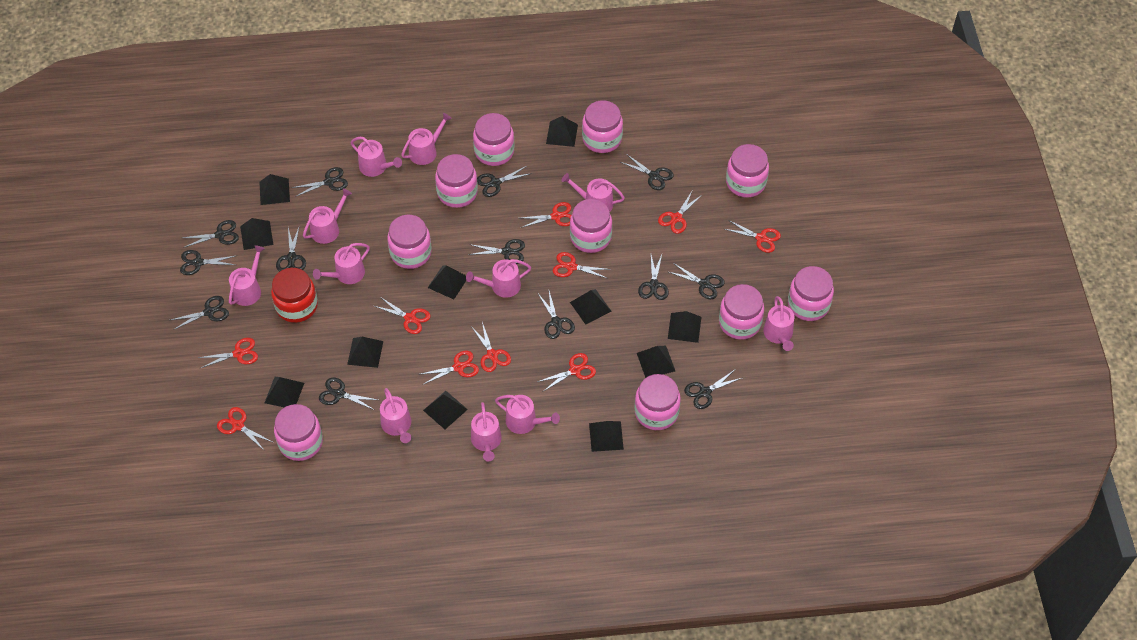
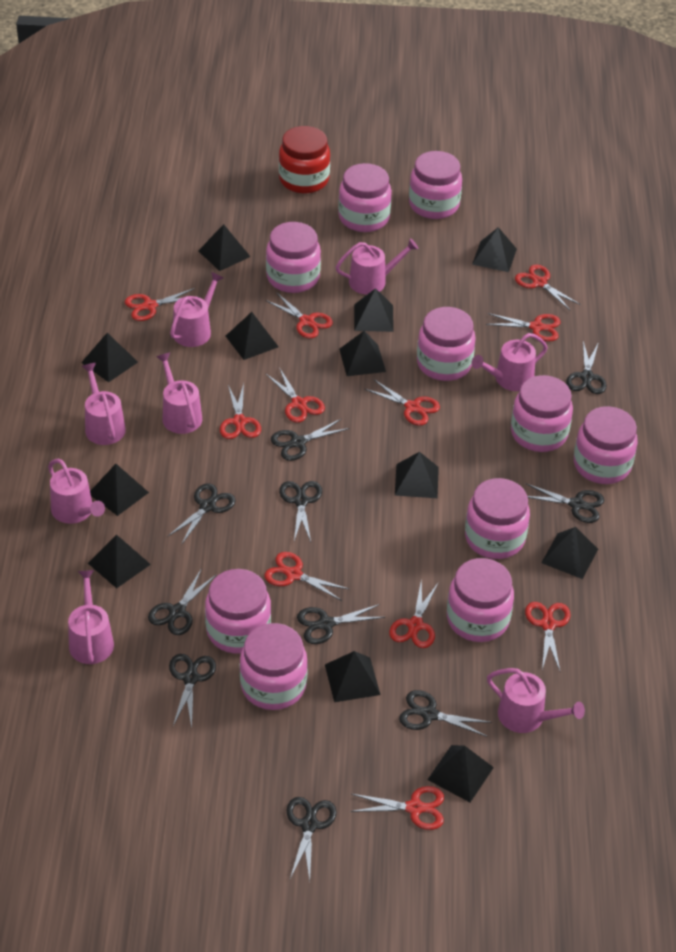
black pyramid: [240,218,273,250] [260,174,290,205] [265,377,304,408] [347,337,383,368] [423,391,468,429] [428,265,466,299] [546,116,578,147] [570,289,612,325] [589,421,624,452] [637,346,675,378] [668,311,701,343] = 11 -> [81,333,138,382] [88,534,151,588] [90,464,149,516] [199,224,251,271] [226,312,279,360] [325,651,381,702] [339,331,386,376] [354,288,394,332] [395,452,439,498] [427,745,494,802] [472,227,517,272] [541,527,598,579] = 12
black scissors: [171,296,229,330] [180,250,238,275] [183,220,239,248] [276,225,306,271] [292,167,348,197] [319,378,378,410] [468,239,525,264] [477,166,532,197] [538,291,575,339] [621,155,674,190] [638,255,669,300] [669,263,725,300] [684,370,741,409] = 13 -> [148,568,217,635] [167,483,236,545] [169,654,216,728] [271,419,350,461] [279,481,322,542] [287,797,337,881] [297,604,386,644] [399,690,492,737] [525,483,604,523] [566,341,607,394] = 10
pink watering can: [229,245,265,306] [303,189,352,244] [313,243,370,284] [351,137,402,177] [380,388,411,443] [401,113,452,165] [466,259,531,298] [471,402,502,462] [495,395,560,434] [561,173,625,212] [763,296,794,351] = 11 -> [48,459,105,524] [68,570,114,664] [82,363,126,445] [156,353,202,434] [170,272,224,347] [336,238,418,294] [472,333,548,391] [487,668,585,733] = 8
red scissors: [198,338,258,368] [217,407,274,451] [374,298,431,334] [418,351,479,385] [471,322,511,372] [521,202,571,228] [537,353,596,391] [553,252,611,279] [658,191,702,234] [725,220,781,253] = 10 -> [124,288,200,321] [220,383,261,439] [264,552,349,601] [266,292,333,338] [266,367,325,423] [350,786,444,830] [365,379,440,426] [389,580,439,648] [486,313,561,342] [515,264,581,310] [525,602,571,671] = 11

